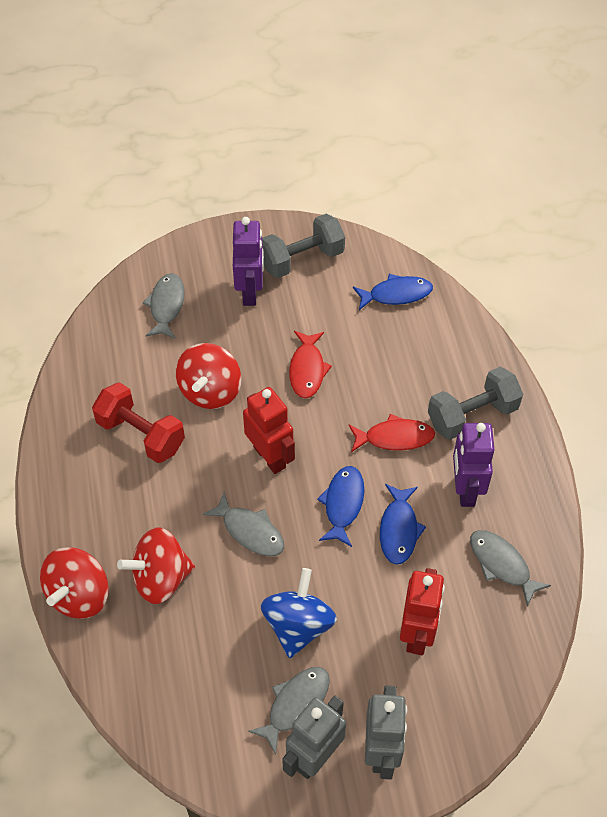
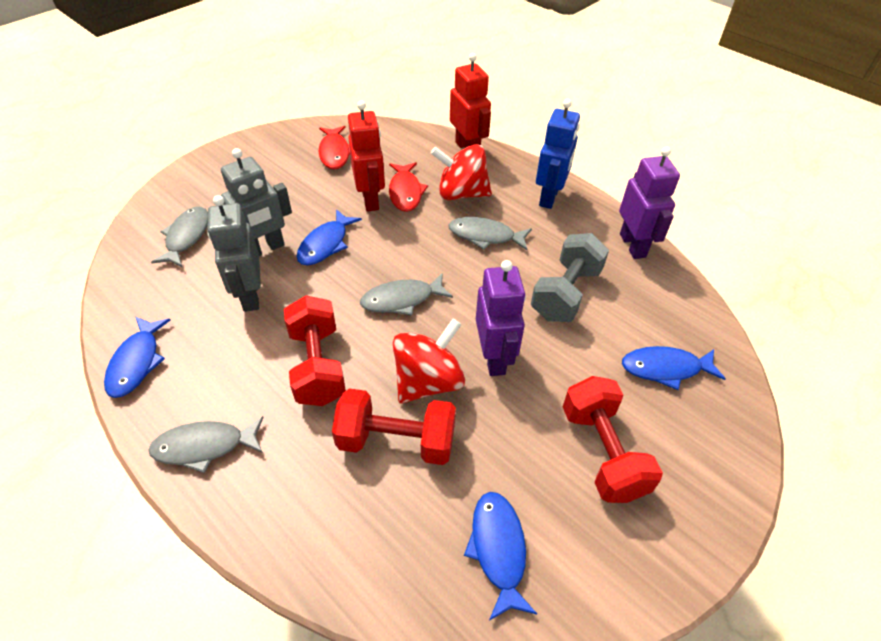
blue fish: [317,466,364,547] [353,274,433,310] [380,484,426,565] = 3 -> [104,317,170,398] [296,209,362,265] [464,492,537,621] [622,346,725,390] = 4
blue robot: none = 0 -> [536,99,580,209] = 1
blue spinning top: [260,568,337,658] = 1 -> none = 0
grey dumbbell: [262,214,345,278] [428,367,523,440] = 2 -> [531,233,609,322] = 1
red dumbbell: [92,382,185,463] = 1 -> [284,295,346,406] [332,388,456,465] [563,376,663,503] = 3
red spinning top: [40,547,109,619] [117,528,195,604] [176,343,241,409] = 3 -> [393,319,465,404] [431,144,492,200] = 2

